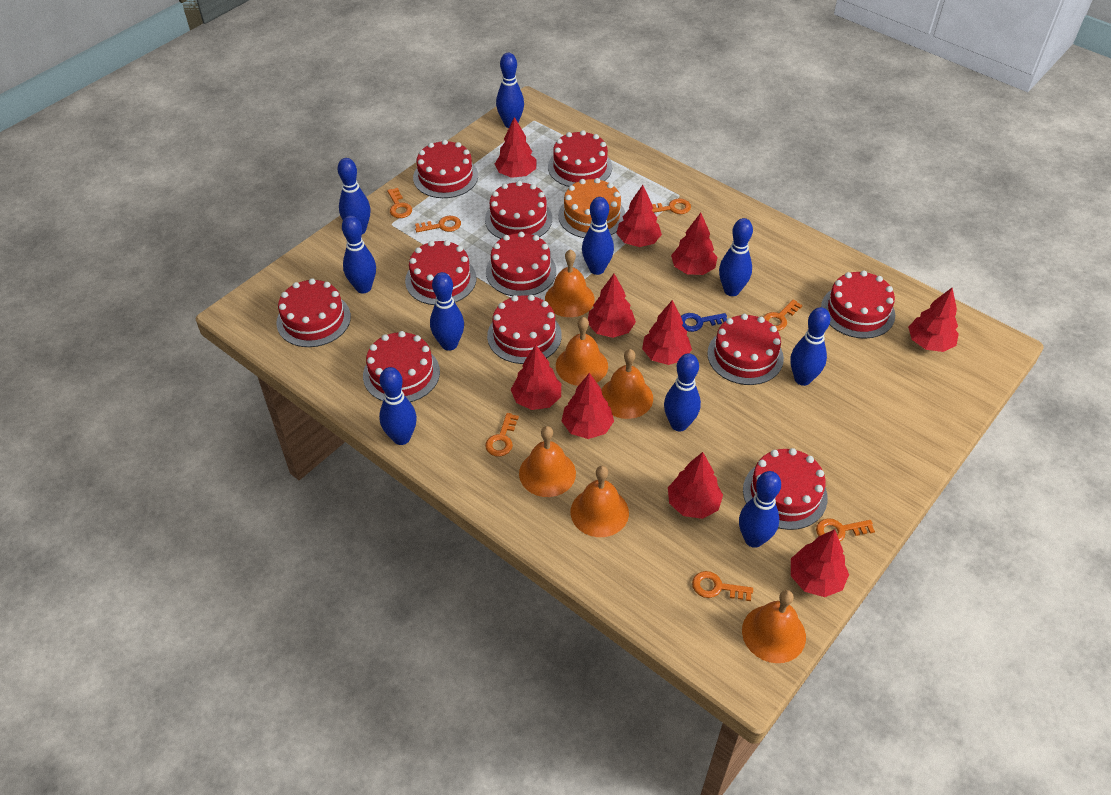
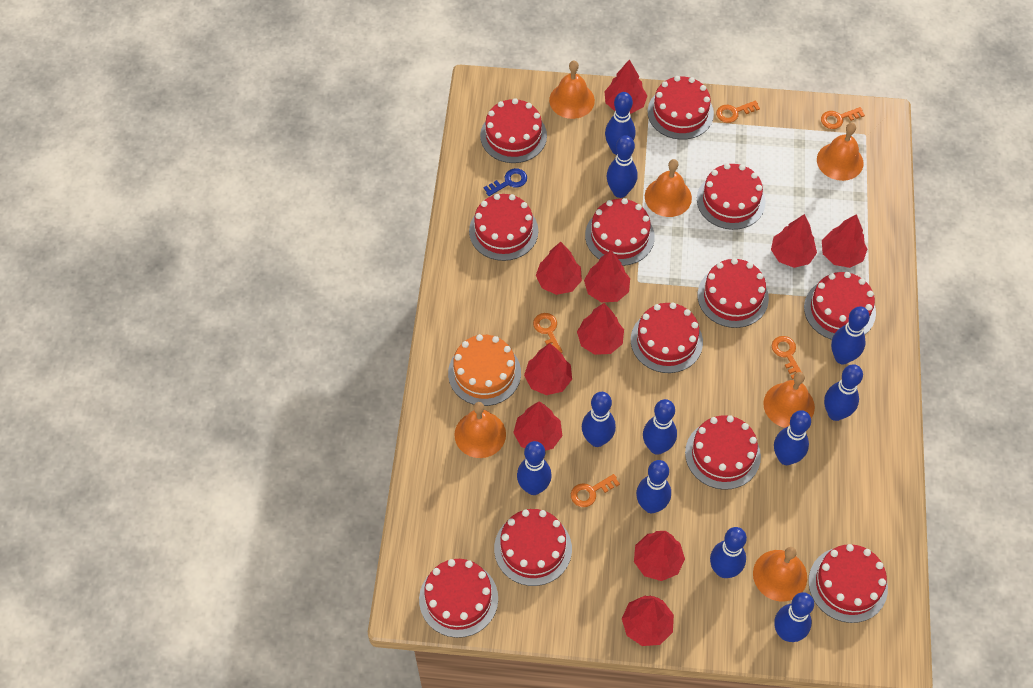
blue bowling pin: [338,158,370,234] [342,215,376,293] [379,367,417,445] [430,272,464,351] [496,53,524,128] [582,197,614,275] [664,353,701,431] [719,218,753,296] [739,471,781,548] [790,307,831,386] = 10 -> [517,441,552,495] [582,392,616,447] [605,92,635,155] [606,135,638,198] [636,460,671,513] [643,399,677,455] [710,527,747,578] [774,410,811,465] [774,592,814,642] [824,364,863,421] [831,306,870,364] = 11
orange key: [387,188,412,218] [415,216,461,232] [485,413,519,457] [652,198,691,214] [692,571,753,601] [764,299,802,331] [816,518,875,541] = 7 -> [533,313,563,353] [571,474,620,507] [716,100,760,123] [772,336,801,379] [821,107,865,129] = 5
red cake: [276,278,351,347] [363,331,440,402] [405,240,476,305] [413,140,478,198] [485,181,552,239] [486,232,556,296] [487,295,562,364] [548,130,612,187] [707,314,784,385] [743,448,828,530] [821,271,895,339] = 11 -> [419,559,498,638] [469,194,538,261] [480,98,547,163] [494,509,572,586] [585,198,655,266] [631,303,703,373] [647,76,714,140] [685,415,761,490] [697,163,766,230] [697,258,769,328] [804,272,876,340] [808,544,888,623] = 12

